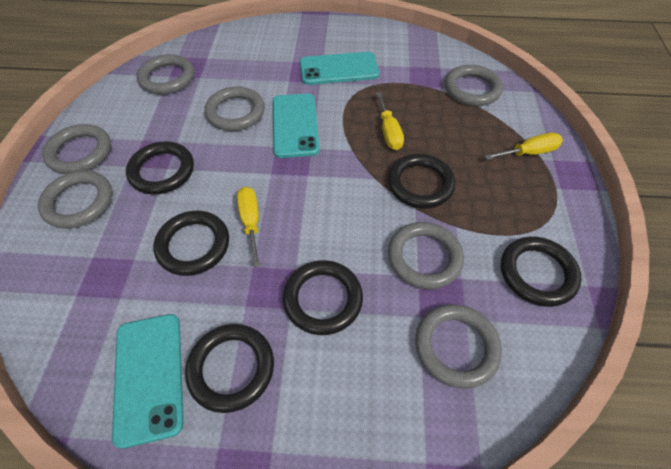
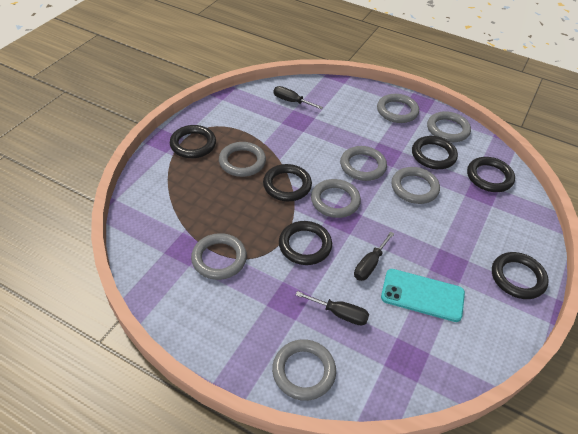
black screwdriver: none = 0 -> [273,86,323,109] [296,291,369,325] [354,232,394,281] = 3
grey ring: [38,171,112,229] [42,124,111,174] [137,54,194,95] [205,86,265,131] [388,222,464,289] [415,304,502,389] [445,65,503,106] = 7 -> [191,233,247,280] [219,142,266,177] [272,339,336,401] [311,179,361,218] [340,146,387,181] [377,94,419,123] [391,167,440,204] [427,111,471,142] = 8
turquoise phone: [112,314,184,449] [273,94,320,158] [300,52,379,85] = 3 -> [381,269,465,322] = 1
yellow screwdriver: [237,187,260,267] [376,92,404,150] [485,133,563,160] = 3 -> none = 0

